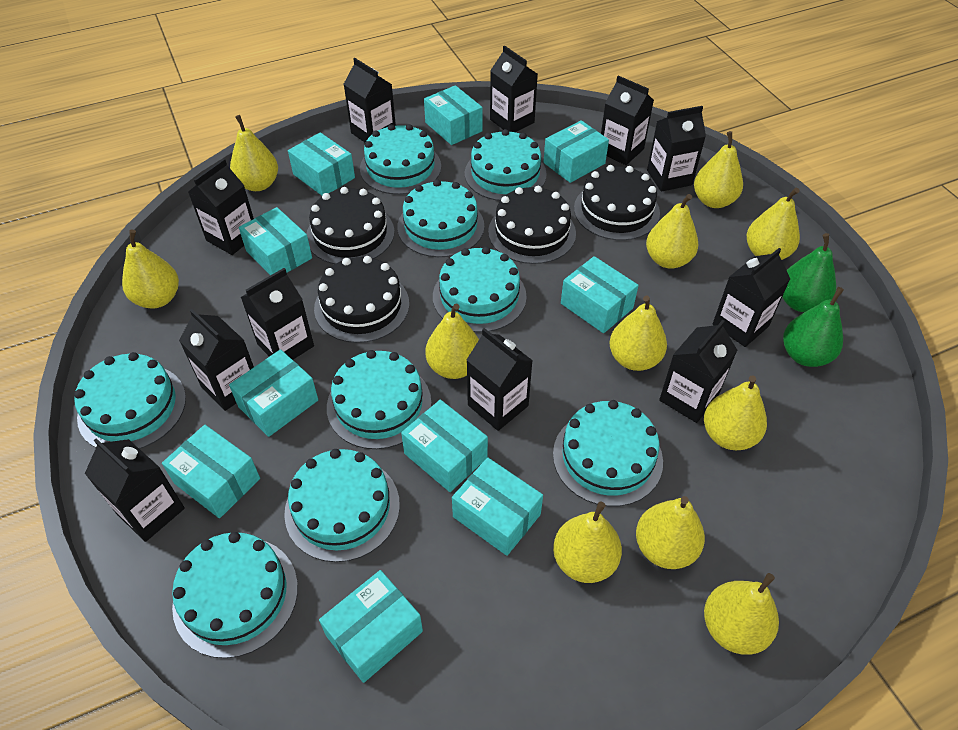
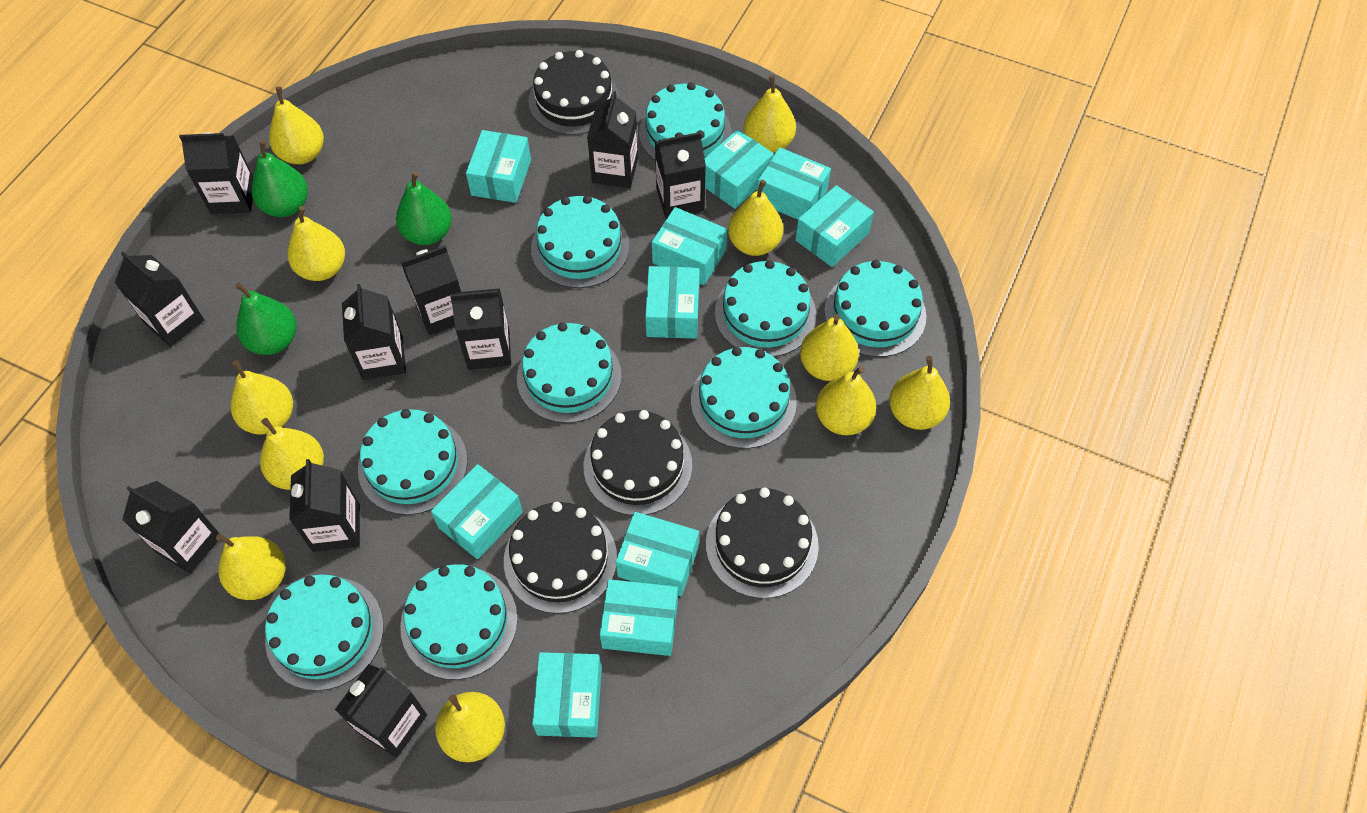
black carton: [85,438,185,542] [179,309,254,411] [188,158,254,255] [241,268,314,360] [344,58,396,143] [467,328,533,431] [490,45,538,132] [601,76,654,165] [647,106,706,192] [659,320,737,423] [713,248,790,347] = 11 -> [114,252,204,347] [122,481,220,574] [179,132,253,214] [289,459,360,552] [335,664,427,758] [342,284,406,380] [401,246,461,335] [450,288,511,370] [587,91,638,188] [655,132,706,219] = 10
green pear: [782,233,836,312] [783,287,844,367] = 2 -> [235,282,297,355] [252,140,308,217] [396,171,452,245] = 3

